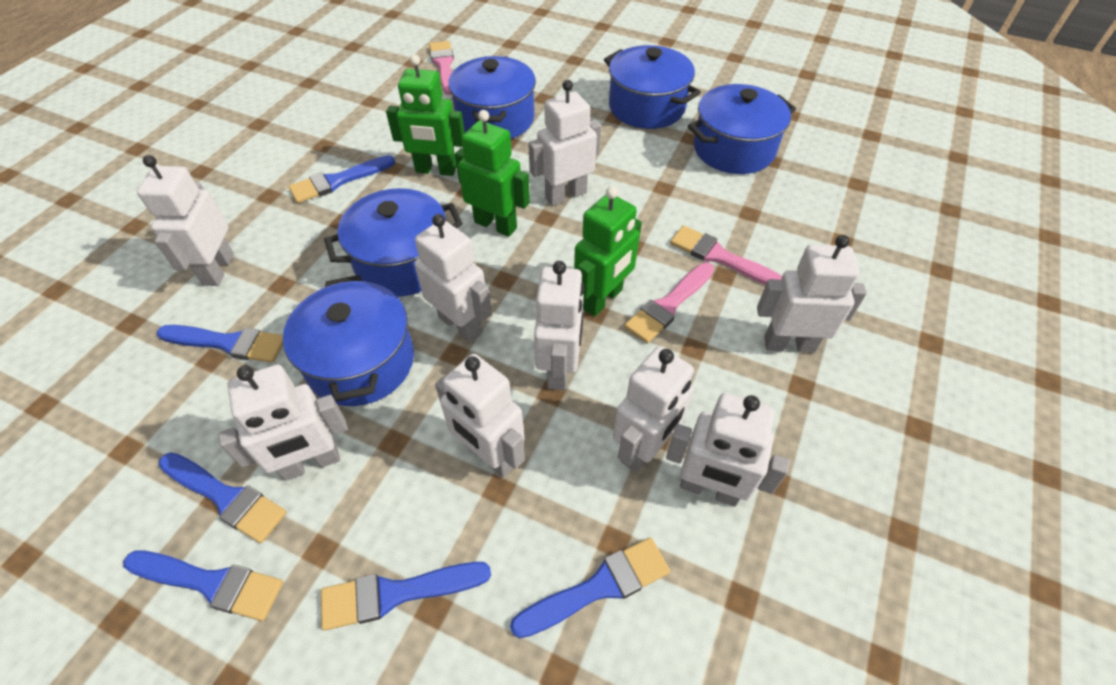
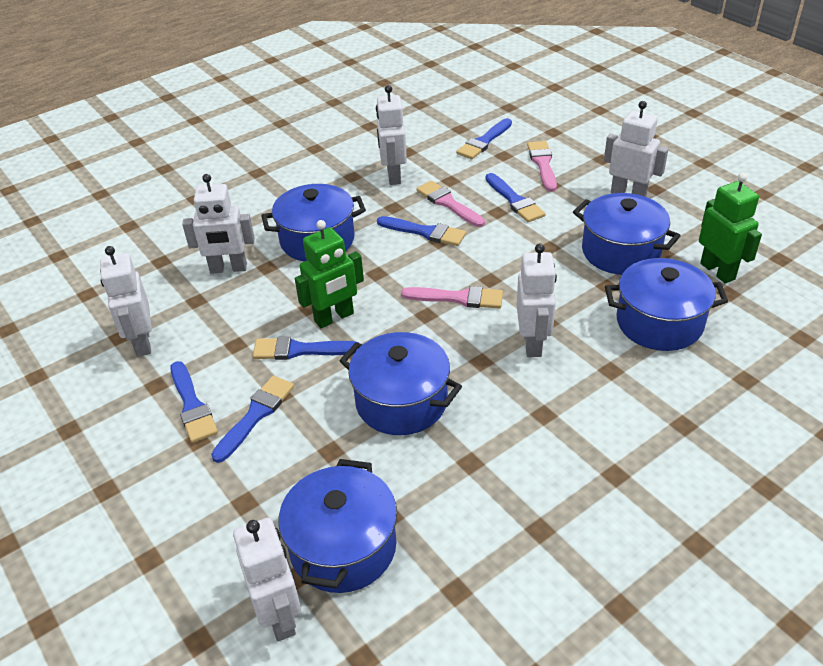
green robot: [386,55,465,176] [455,110,530,237] [574,186,642,317] = 3 -> [295,220,364,328] [699,173,762,284] = 2
white robot: [137,155,234,286] [219,365,348,481] [414,214,492,343] [435,354,525,477] [528,80,601,206] [534,261,584,390] [613,346,695,472] [666,393,790,507] [757,235,867,353] = 9 -> [100,246,152,357] [182,174,255,274] [233,518,301,641] [376,85,407,185] [517,243,557,357] [604,101,668,197] = 6

